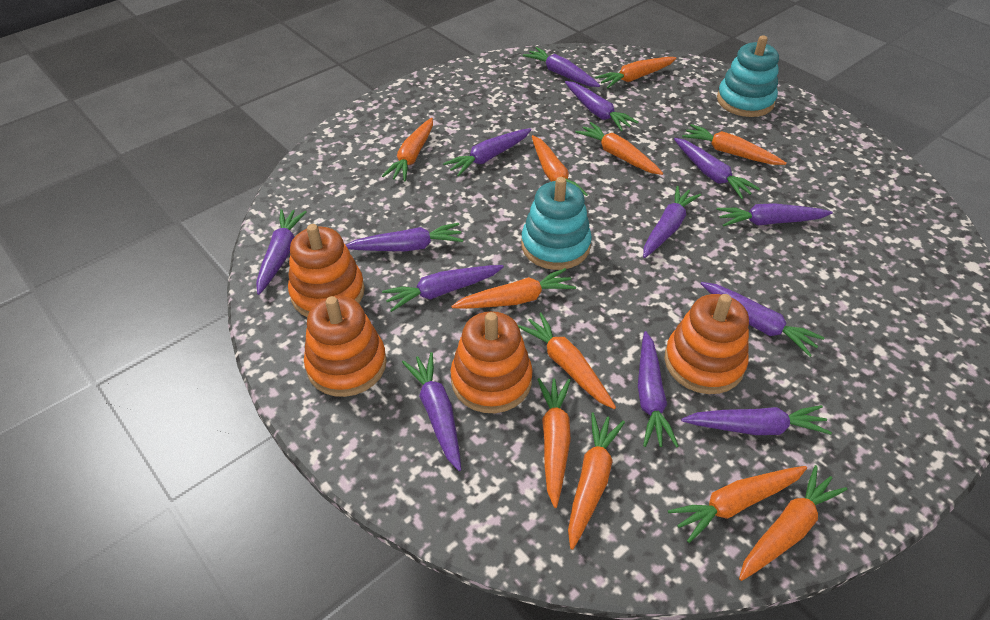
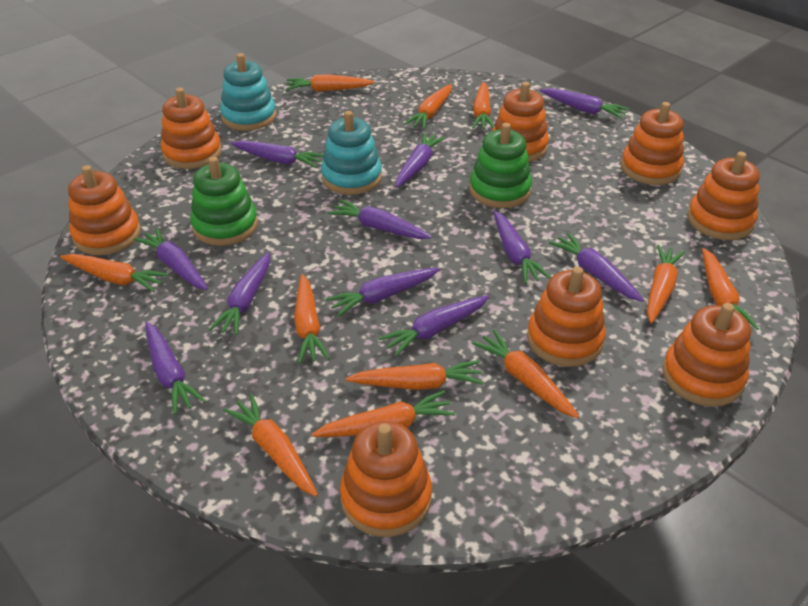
green stacking toy: none = 0 -> [190,157,258,246] [469,123,532,208] = 2
orange stacking toy: [288,224,365,317] [304,296,387,397] [450,311,533,413] [664,294,749,394] = 4 -> [68,165,141,255] [161,87,222,169] [340,421,432,537] [492,82,549,162] [527,267,606,367] [621,102,684,185] [663,303,751,407] [687,152,760,240] = 8
purple carrot: [256,209,307,295] [346,223,463,251] [382,265,504,312] [402,352,461,471] [443,128,531,177] [523,47,600,87] [565,81,639,131] [638,331,679,448] [643,186,701,258] [674,138,760,199] [681,405,832,435] [701,282,824,357] [716,203,833,227] = 13 -> [134,228,208,290] [145,322,206,415] [209,252,270,335] [230,141,324,168] [326,268,440,317] [328,199,432,239] [379,295,489,357] [396,133,445,188] [494,211,551,284] [540,88,629,119] [549,233,644,302] = 11

